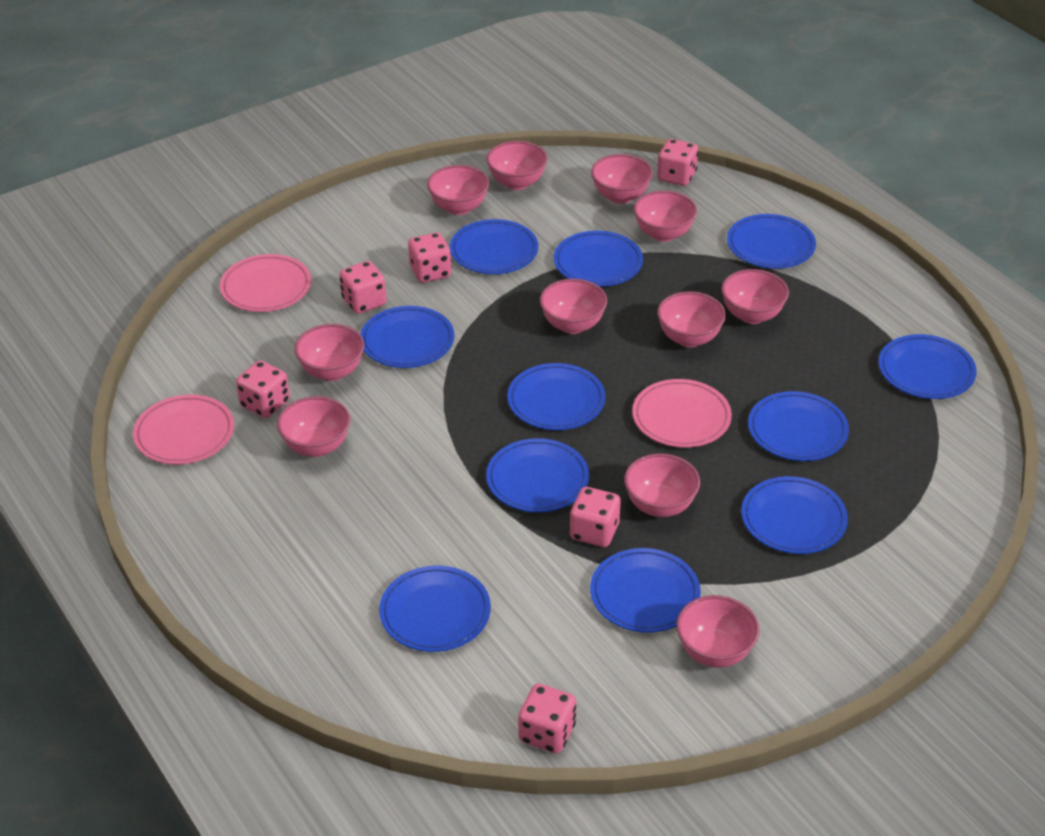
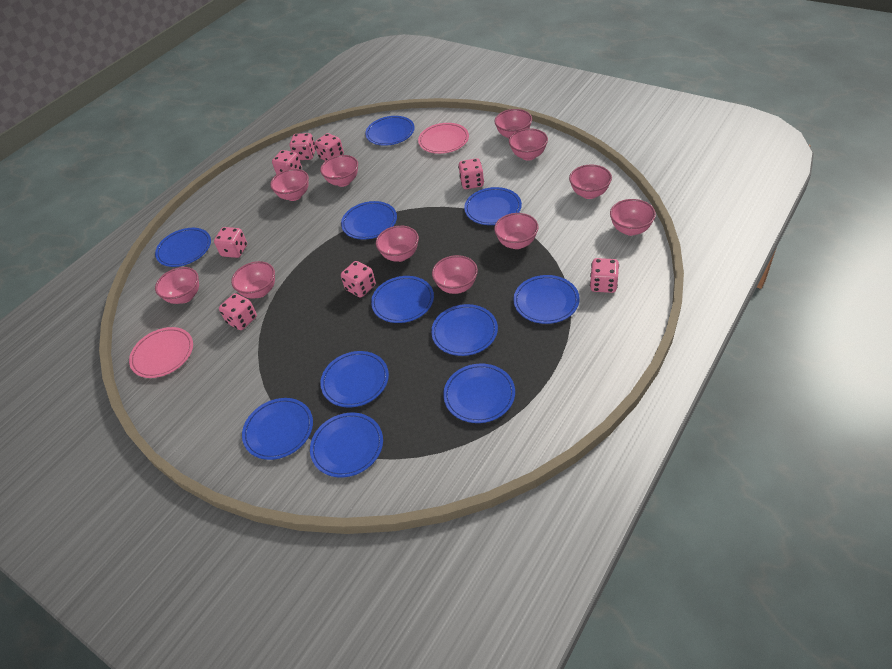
pink dice: [236,361,290,418] [339,261,386,314] [408,232,452,283] [518,684,576,753] [570,487,621,547] [657,139,698,186] = 6 -> [214,227,247,258] [219,293,257,330] [272,150,302,175] [290,133,316,160] [315,133,344,161] [341,261,376,298] [458,158,484,189] [590,258,619,293] = 8
pink plate: [133,395,234,464] [220,254,311,312] [632,379,732,448] = 3 -> [129,327,193,378] [418,123,469,154] = 2

